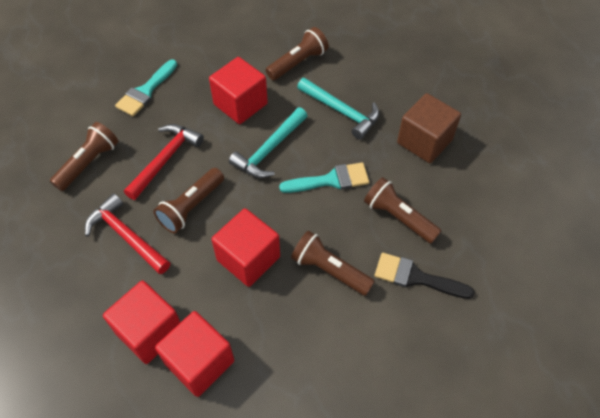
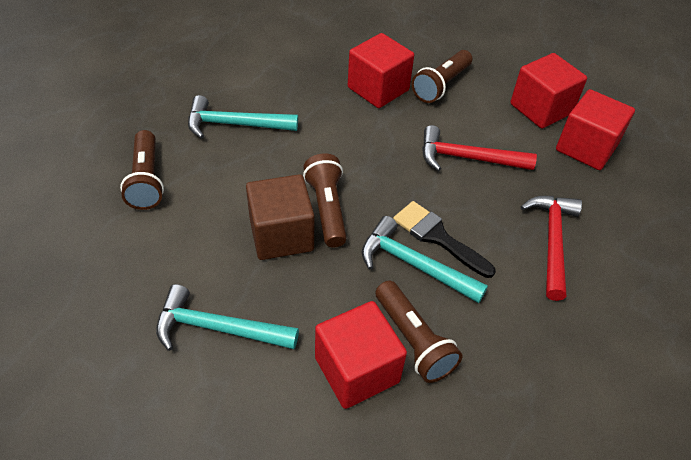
brown flashlight: [50,122,119,191] [153,168,224,233] [266,27,329,80] [291,231,375,296] [364,177,441,244] = 5 -> [120,130,164,210] [303,154,347,247] [375,281,463,383] [412,50,472,103] = 4
turquoise brush: [115,59,177,116] [279,162,369,193] = 2 -> none = 0
turquoise hammer: [229,107,307,178] [297,78,379,140] = 2 -> [156,284,299,351] [188,95,298,139] [362,216,488,303] = 3

